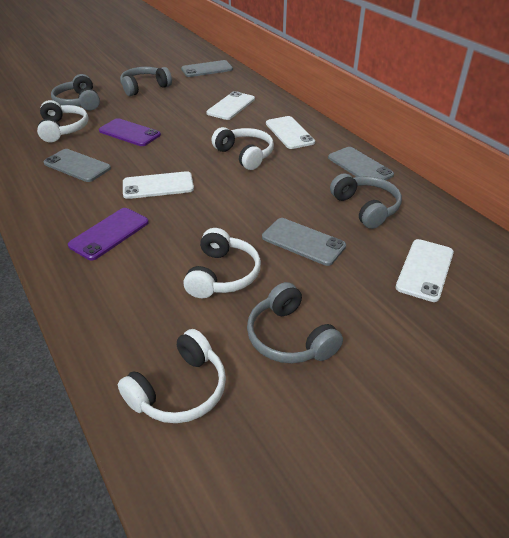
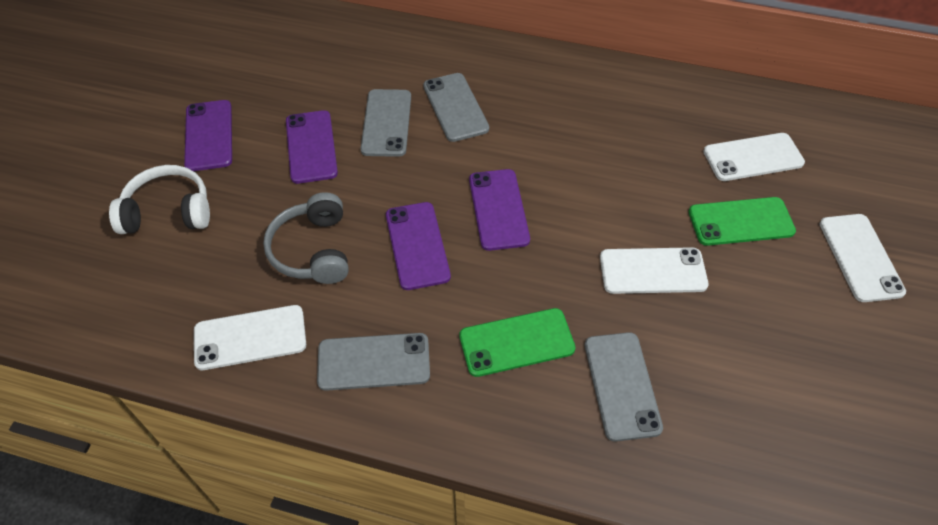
green phone: none = 0 -> [459,308,575,377] [688,197,796,246] = 2
grey headphones: [51,74,100,111] [120,67,172,96] [247,282,343,363] [330,173,402,229] = 4 -> [263,192,349,284] = 1
purple phone: [68,208,149,260] [99,118,161,146] = 2 -> [184,100,232,171] [286,110,338,184] [386,202,451,290] [469,169,530,251] = 4
white headphones: [37,100,89,142] [118,329,226,423] [183,228,261,298] [211,127,274,170] = 4 -> [109,165,210,234] = 1

